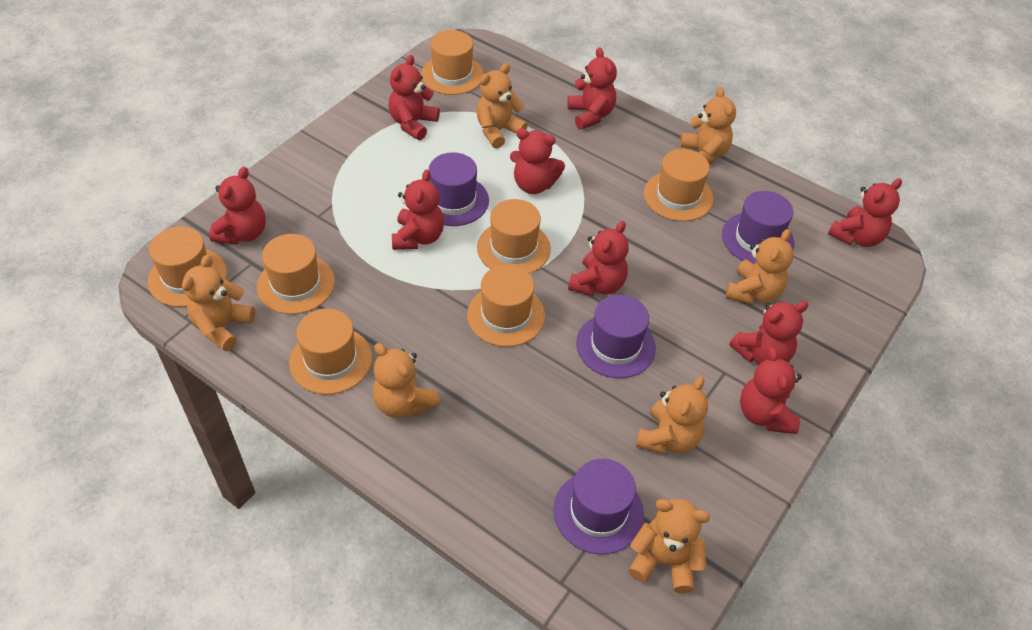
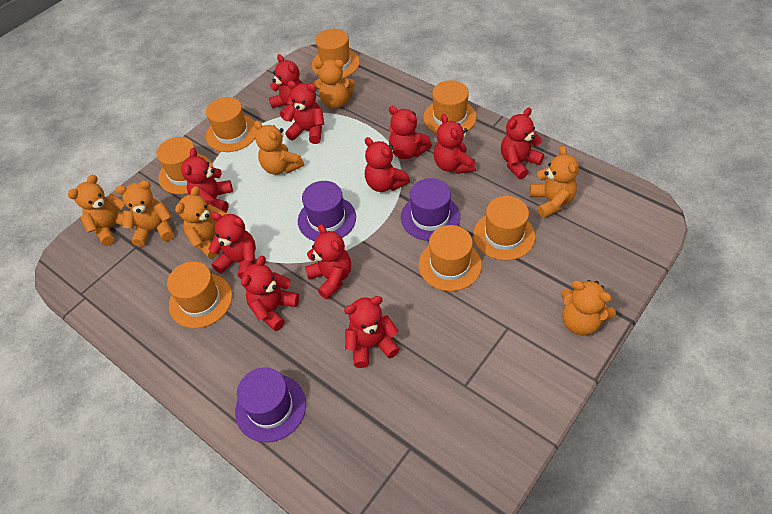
purple hat: [429,152,489,226] [553,459,644,554] [576,295,656,378] [722,191,794,264] = 4 -> [235,367,306,443] [298,181,356,241] [401,178,460,241] = 3
red teddy bear: [209,167,266,245] [389,55,440,140] [392,169,444,250] [510,128,565,194] [567,47,617,129] [568,221,629,296] [729,301,809,364] [740,347,802,434] [828,178,902,247] = 9 -> [181,148,233,213] [209,212,256,279] [241,256,299,331] [269,54,302,121] [283,81,324,144] [305,224,351,299] [344,296,400,368] [365,137,410,192] [389,106,432,159] [434,114,476,174] [501,107,544,179] = 11

